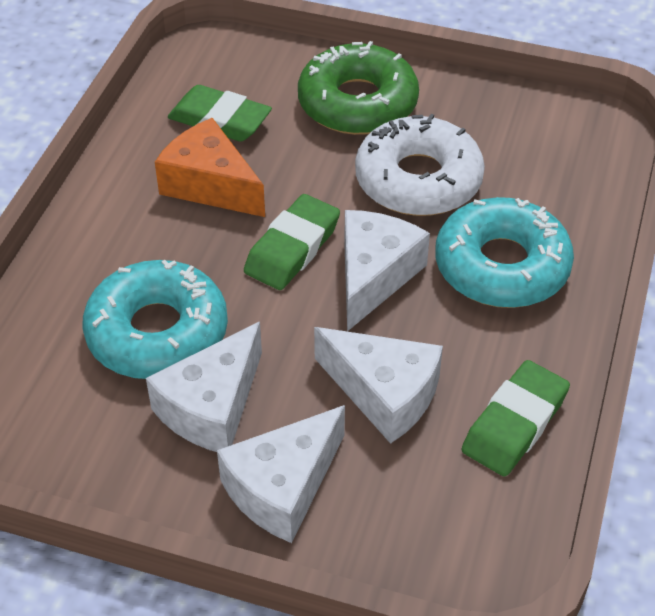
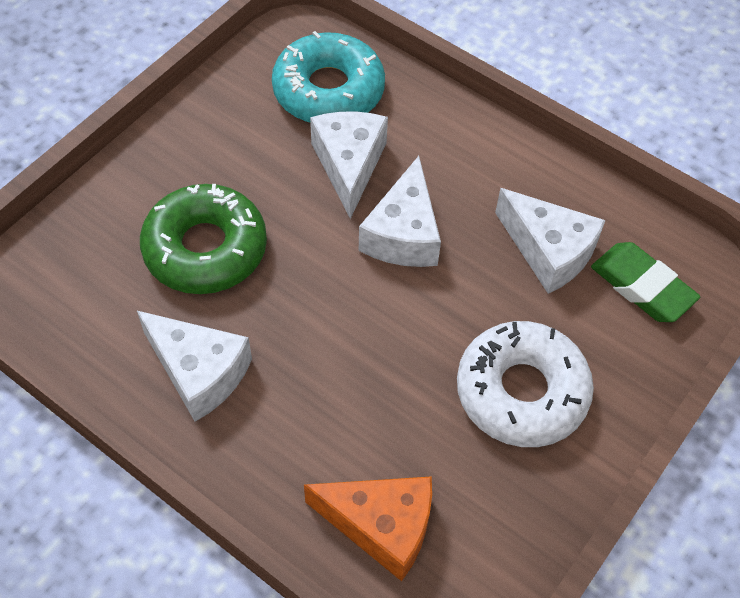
green eraser: [168,85,272,142] [244,194,340,290] [462,360,570,476] = 3 -> [591,242,700,322] = 1
turquoise donut: [83,260,228,379] [435,197,574,308] = 2 -> [272,31,385,123] = 1

